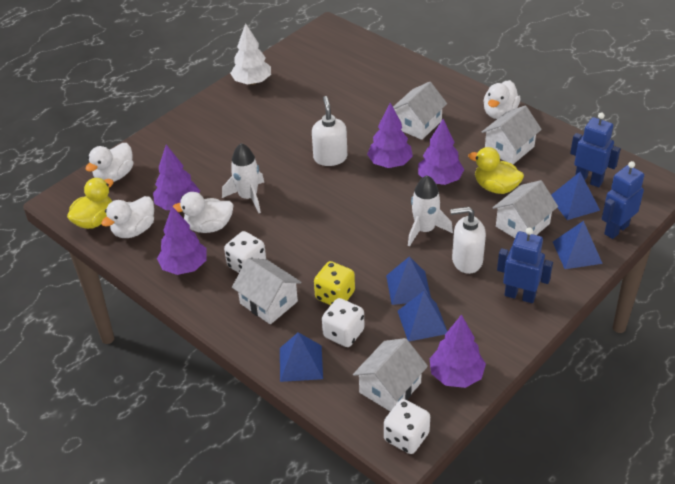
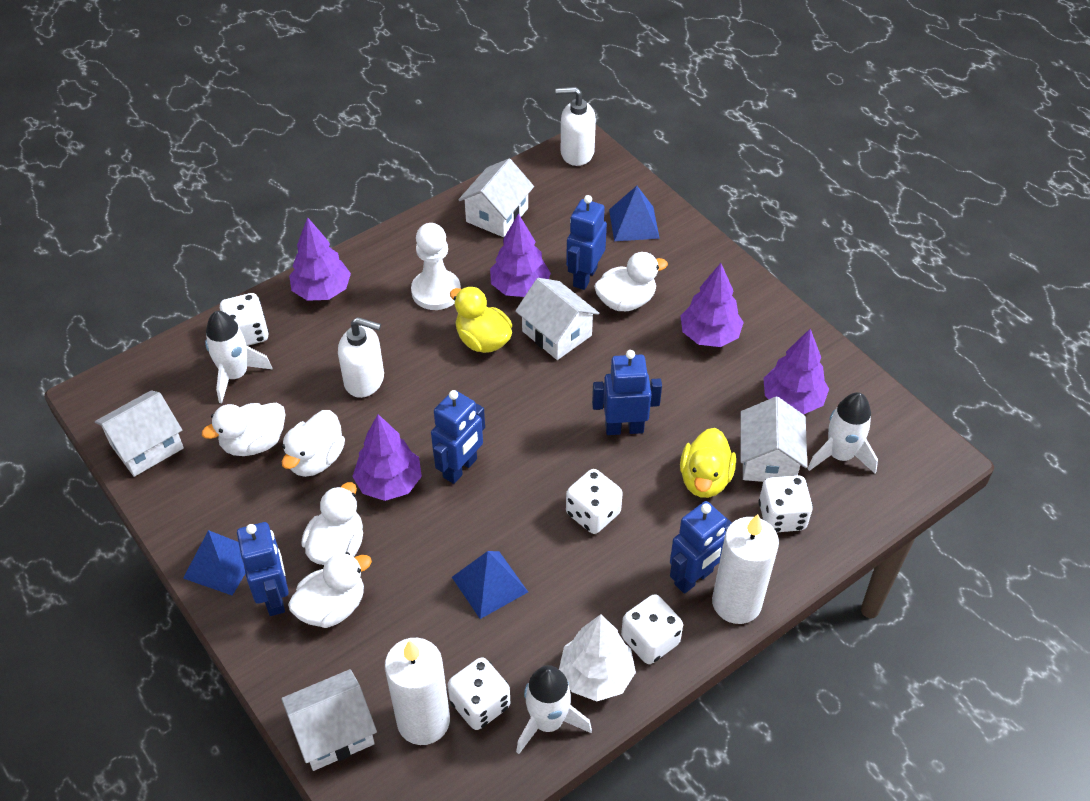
blue pyramid: [280,332,323,382] [386,256,431,305] [398,291,447,341] [551,172,600,220] [553,221,603,269] = 5 -> [183,530,245,596] [452,551,528,619] [609,186,660,241] = 3
blue robot: [497,228,553,303] [570,112,621,187] [602,161,644,239] = 3 -> [237,522,289,616] [431,390,485,484] [566,195,607,290] [592,350,662,435] [670,501,732,594] = 5
white candle: none = 0 -> [385,638,450,745] [712,514,779,624] = 2
white dice: [224,231,266,273] [322,298,365,347] [384,399,430,454] = 3 -> [220,293,269,346] [448,657,510,730] [566,469,623,534] [621,594,683,664] [759,475,813,533] = 5
white duck: [86,143,133,182] [101,196,154,238] [173,192,234,233] [483,80,521,119] = 4 -> [202,403,285,456] [282,410,345,477] [288,552,372,628] [301,482,363,565] [594,252,668,311] = 5
white pawn: none = 0 -> [411,223,461,310] = 1
white rocket: [222,143,264,213] [408,175,453,247] = 2 -> [205,311,272,403] [516,665,592,754] [807,392,878,473] = 3
yellow dice: [314,261,355,305] = 1 -> none = 0

